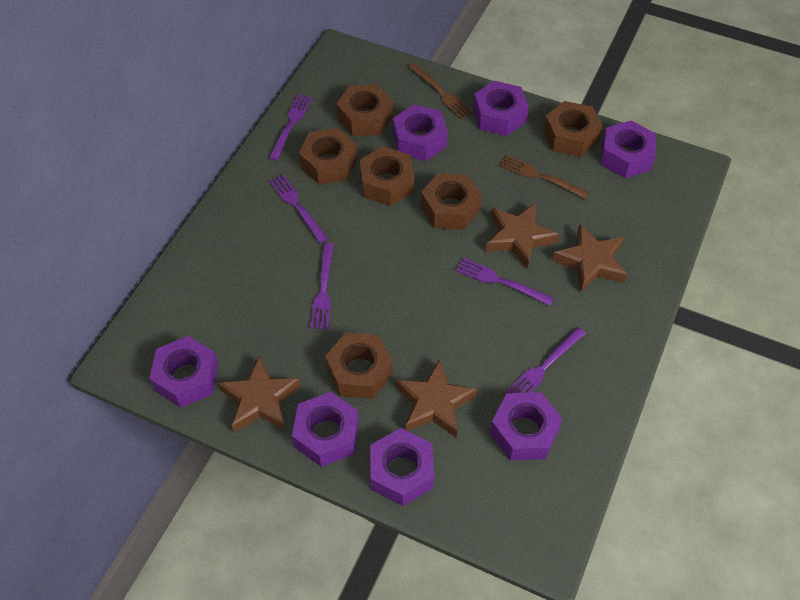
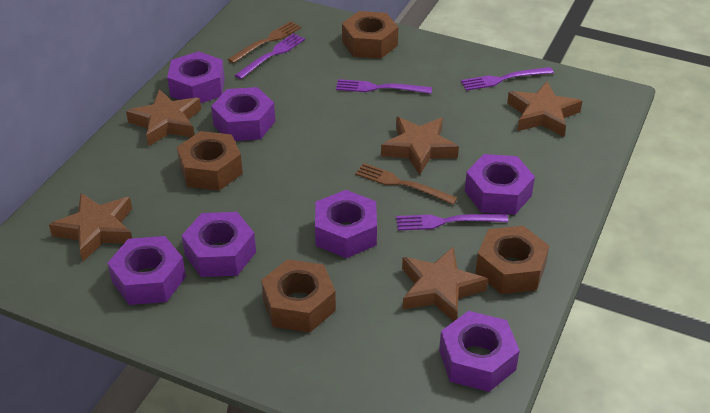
brown nut: [299,128,357,185] [325,333,393,399] [336,84,393,136] [360,146,414,206] [421,173,482,230] [543,101,603,157] = 6 -> [177,131,243,191] [261,259,336,333] [342,11,398,59] [476,226,549,294] = 4
brown star: [218,355,301,433] [396,359,478,438] [485,203,559,268] [552,224,627,292] = 4 -> [49,193,132,261] [126,89,201,147] [381,117,459,175] [402,247,488,321] [507,82,582,137] = 5
purple fork: [269,94,312,161] [269,175,328,243] [310,243,334,329] [456,258,554,306] [506,327,586,393] = 5 -> [235,33,305,79] [336,79,432,94] [396,214,508,230] [461,67,554,91] = 4

